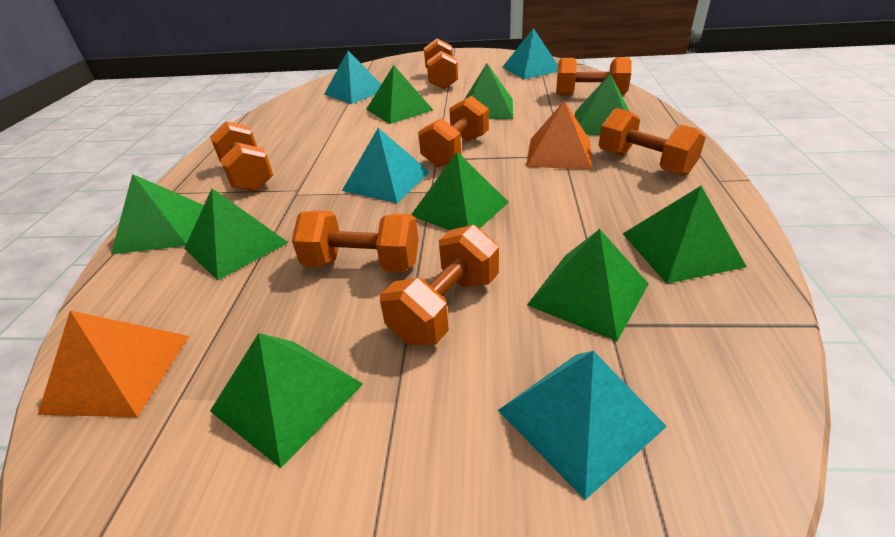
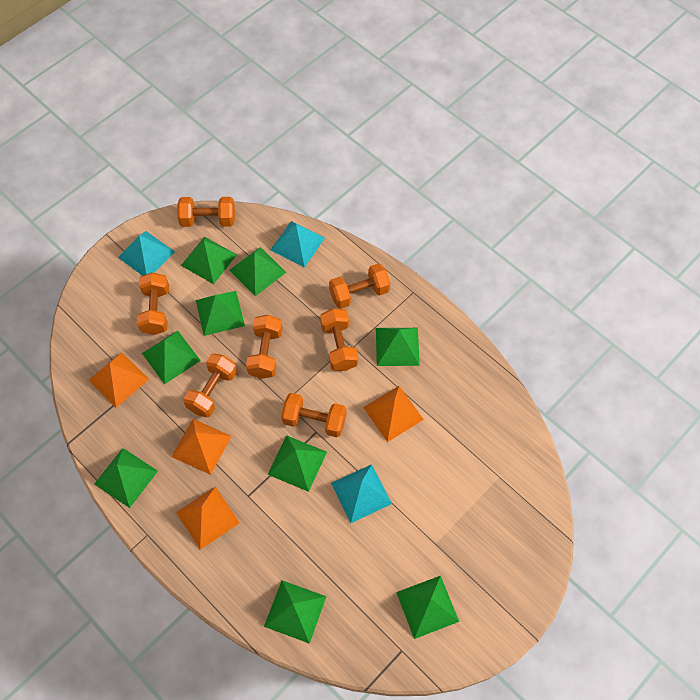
orange pyramid: [38,311,189,417] [526,100,592,169] = 2 -> [88,352,149,408] [171,419,232,475] [176,486,240,550] [363,386,424,442] = 4
turquoise pyramid: [324,51,381,104] [342,128,429,203] [498,351,667,500] [502,28,558,79] = 4 -> [118,231,175,276] [271,221,325,267] [331,464,392,523] = 3

